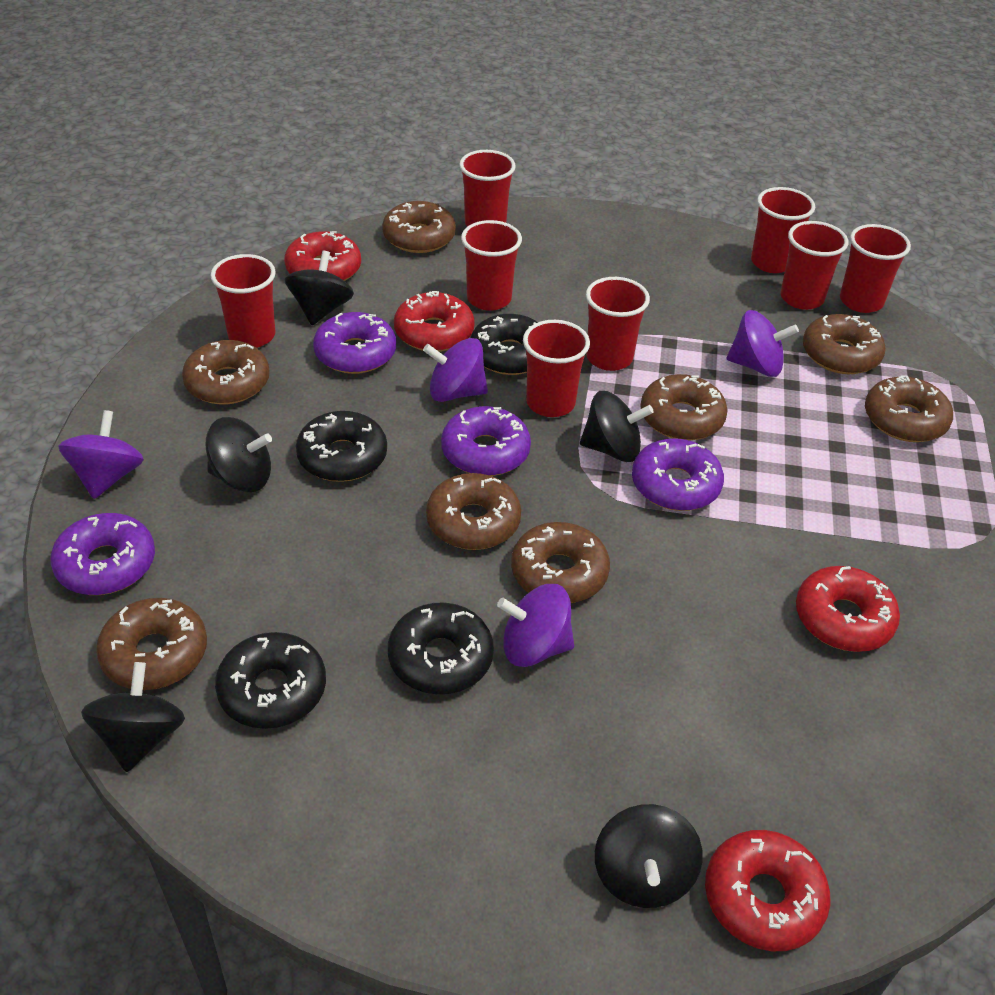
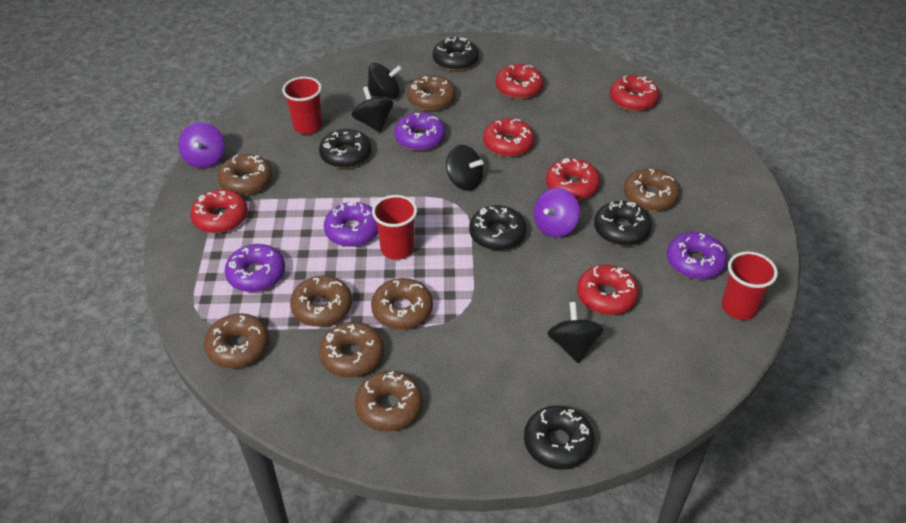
black donut: [215,632,326,729] [296,411,387,482] [388,602,494,694] [470,314,538,375] = 4 -> [319,129,371,168] [433,37,479,71] [469,205,526,250] [524,405,594,470] [594,201,652,246] = 5
black spinning top: [81,662,185,772] [206,417,272,492] [285,251,354,325] [580,391,654,462] [595,804,703,908] = 5 -> [352,86,393,133] [368,63,402,99] [446,145,484,191] [547,302,604,363] = 4
purple spinning top: [58,410,144,499] [423,338,488,402] [497,584,574,667] [727,310,799,377] = 4 -> [179,122,225,168] [534,188,580,237] = 2
red cup: [210,254,276,348] [459,150,516,227] [461,220,522,311] [523,320,590,417] [586,277,650,371] [751,187,815,273] [781,221,848,310] [840,224,911,313] = 8 -> [282,77,322,135] [372,195,417,260] [722,251,778,320] = 3
red donut: [284,231,361,281] [394,291,475,352] [705,830,830,951] [796,566,900,652] = 4 -> [190,189,248,233] [483,118,535,157] [496,64,544,99] [546,158,600,200] [577,265,639,315] [610,75,659,111] = 6

